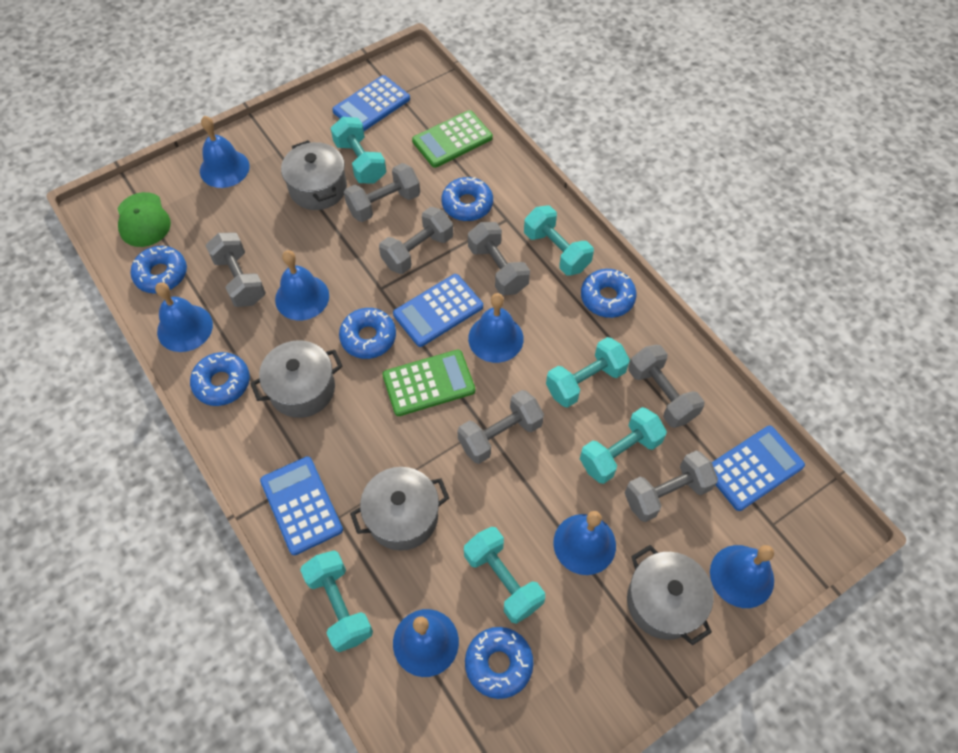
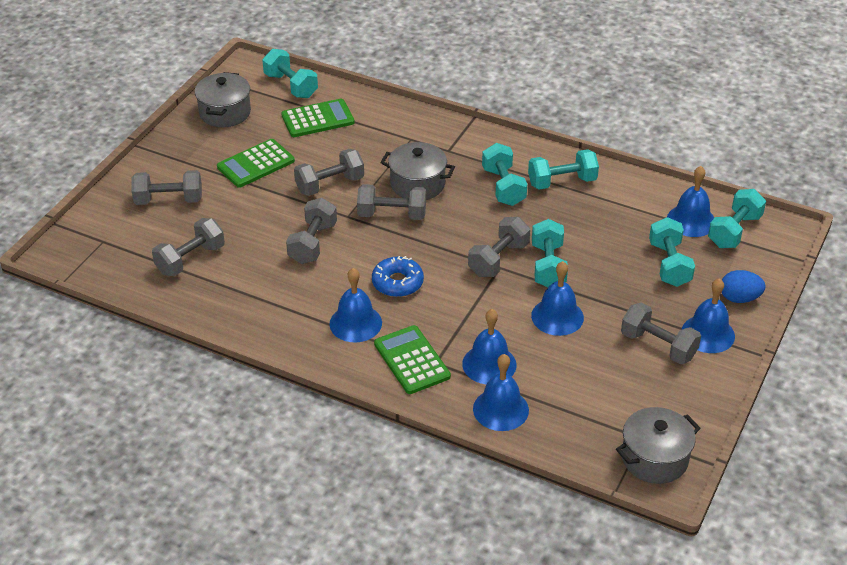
blue bell: [155,282,213,352] [200,116,250,188] [275,250,329,320] [393,609,459,677] [468,293,524,363] [553,511,616,575] [710,545,774,608] = 7 -> [330,268,382,342] [462,309,516,385] [473,354,529,431] [531,261,584,336] [667,166,714,237] [682,278,735,353] = 6
blue calculator: [260,456,343,555] [332,75,410,131] [393,274,483,347] [712,426,805,511] = 4 -> none = 0
blue donut: [131,246,187,293] [190,352,250,406] [339,308,396,359] [442,177,493,221] [465,627,534,699] [581,269,637,318] = 6 -> [372,256,424,297] = 1
blue egg: none = 0 -> [721,270,766,303] = 1
green calculator: [382,350,475,416] [412,110,493,168] = 2 -> [217,139,295,188] [281,99,355,137] [374,325,451,394] = 3
green cap: [118,192,171,247] = 1 -> none = 0
grey pot: [250,340,343,418] [281,140,347,210] [350,467,449,551] [627,545,714,645] = 4 -> [195,72,251,127] [380,142,455,200] [616,407,701,484] = 3

